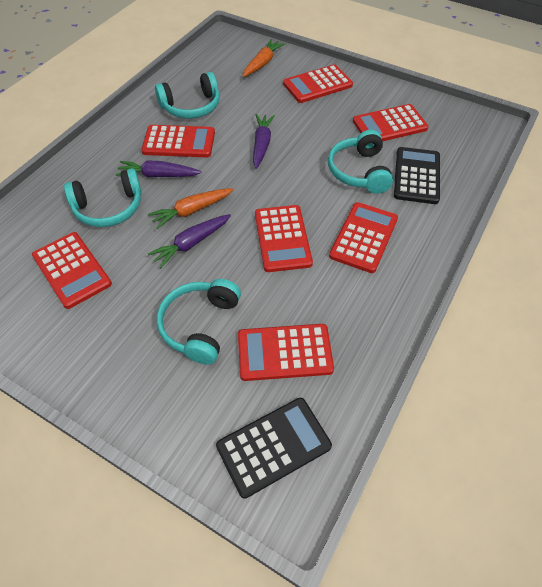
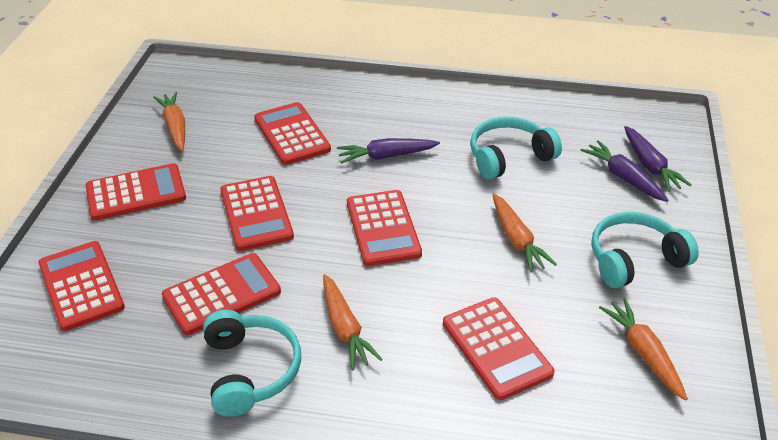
black calculator: [216,398,332,499] [394,147,440,204] = 2 -> none = 0
orange carrot: [148,188,234,229] [243,39,285,77] = 2 -> [153,92,185,151] [323,274,383,370] [493,194,557,273] [599,298,688,401] = 4
turquoise headphones: [64,168,142,227] [155,72,220,119] [157,279,241,365] [328,130,393,194] = 4 -> [203,310,301,417] [470,117,562,180] [591,212,699,288] = 3

